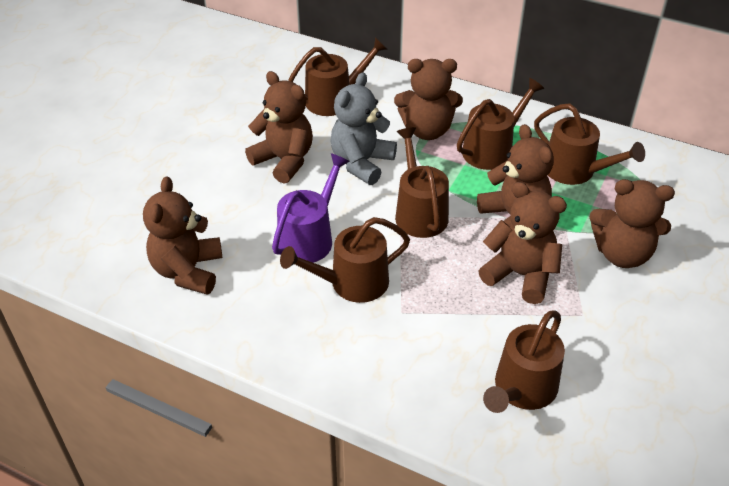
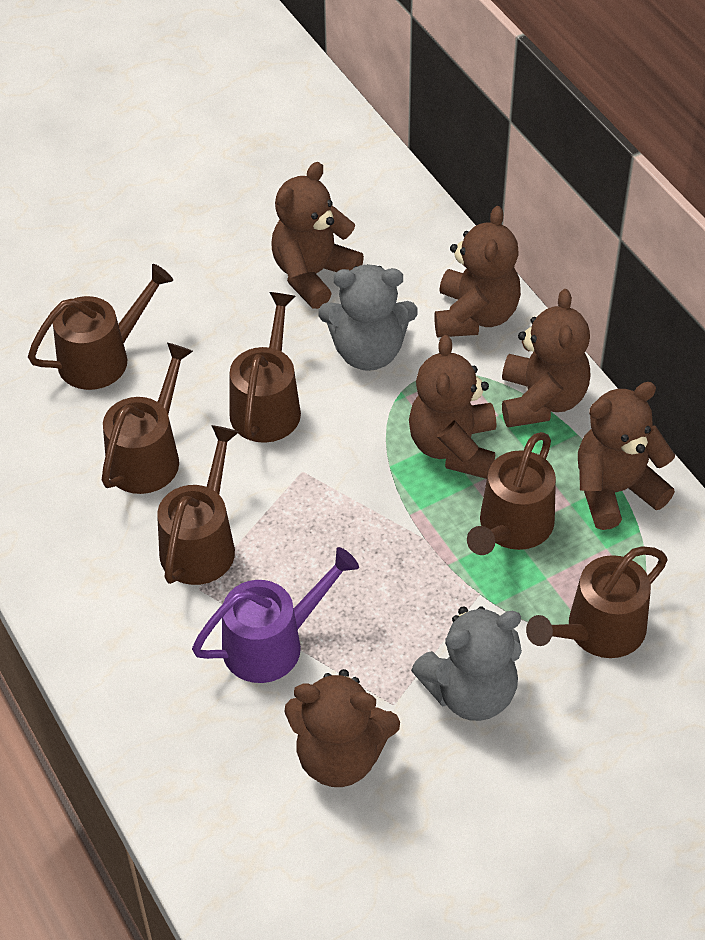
grey teddy bear: [331,72,397,185] = 1 -> [319,264,418,371] [411,607,522,721] = 2

